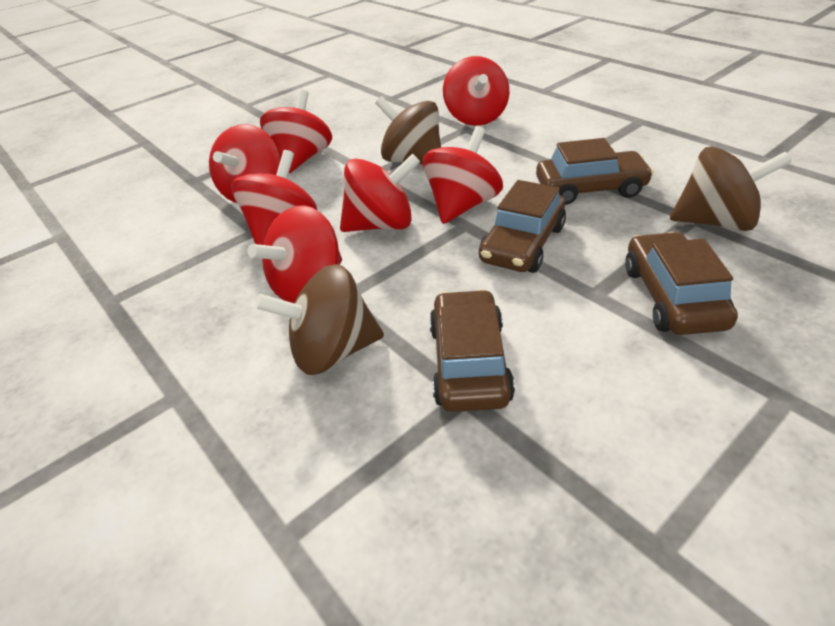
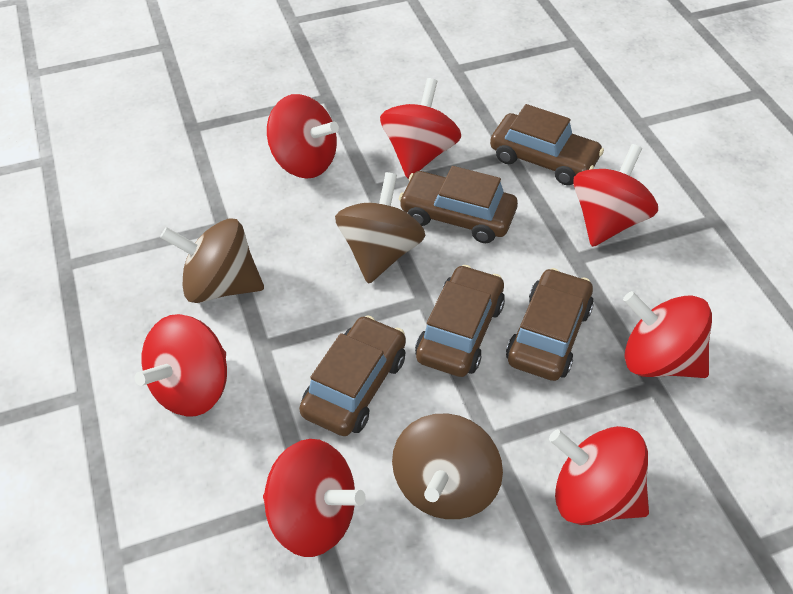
brown car: [429,289,515,412] [479,180,566,273] [536,138,654,205] [625,232,738,335] = 4 -> [299,315,406,436] [399,166,518,243] [415,265,505,377] [490,104,604,185] [506,268,594,381] = 5

